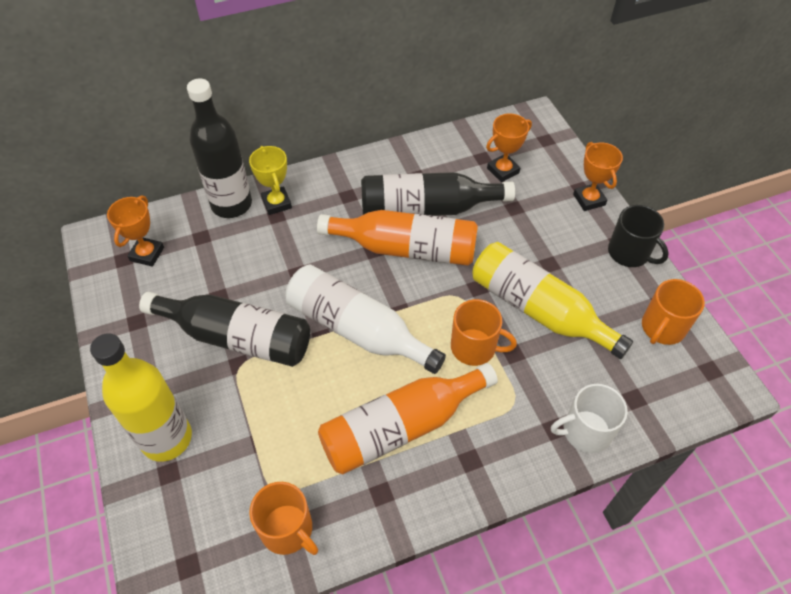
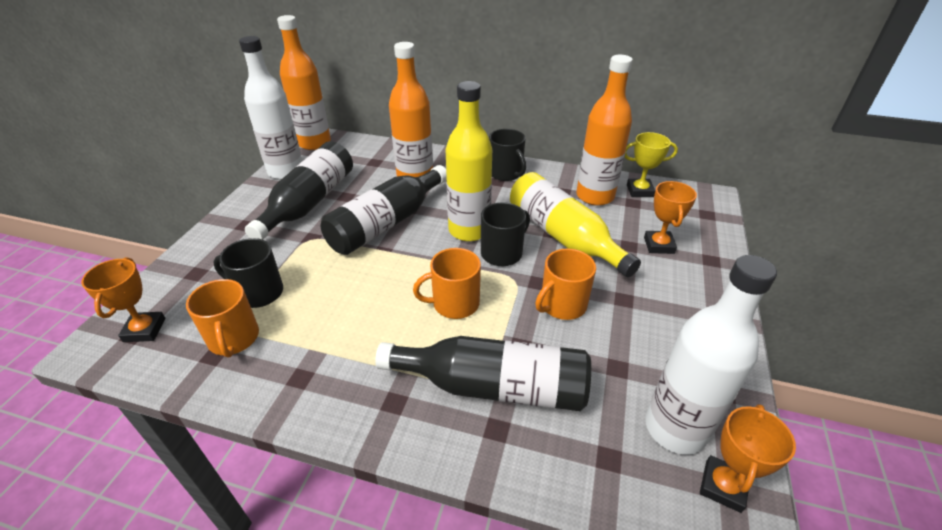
black mug: [608,205,669,267] = 1 -> [214,238,283,308] [481,202,530,266] [489,129,526,181] = 3
orange bottle: [317,210,478,266] [318,363,498,475] = 2 -> [277,15,331,150] [389,42,433,177] [576,55,633,206] = 3
white bottle: [286,265,446,374] = 1 -> [239,36,302,180] [645,255,777,455] = 2
white mug: [551,384,628,453] = 1 -> none = 0

